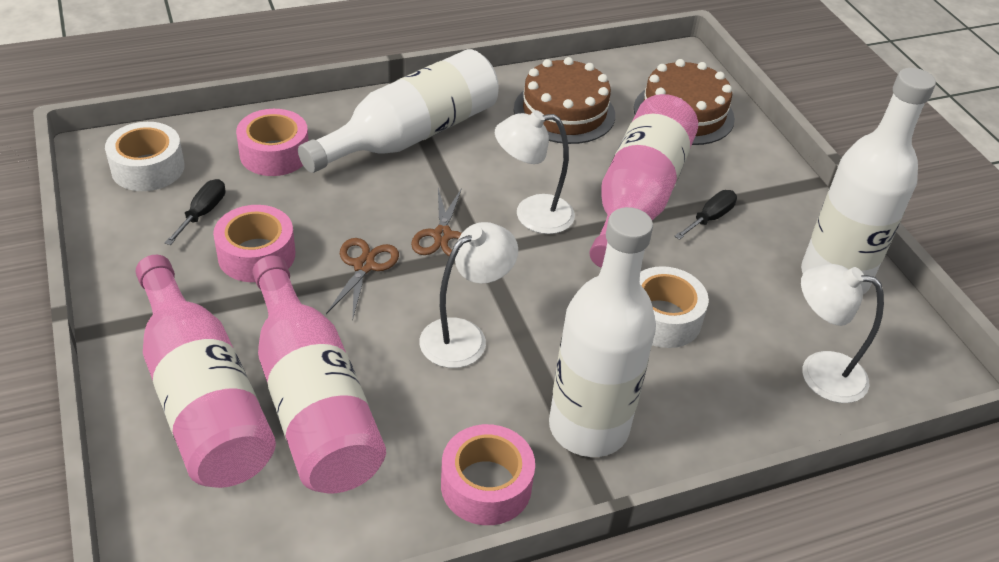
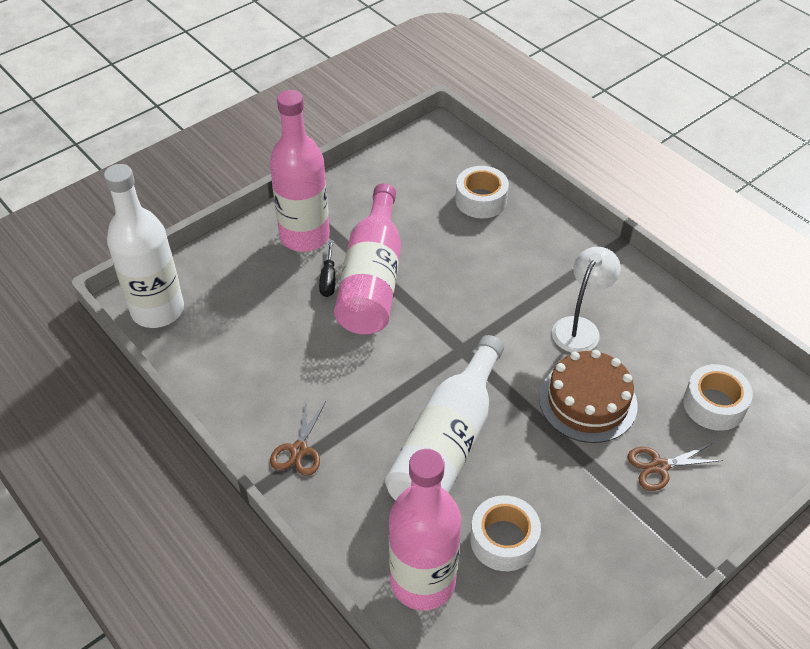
black screwdriver: [165,179,225,245] [674,190,737,240] = 2 -> [319,240,335,297] = 1
brown cake: [514,57,615,144] [634,59,735,145] = 2 -> [539,350,638,443] = 1
pink tape: [213,205,295,282] [236,109,309,176] [441,424,535,525] = 3 -> none = 0
white bottle: [298,49,499,173] [549,207,656,457] [801,68,936,294] = 3 -> [104,164,184,328] [385,335,504,501] = 2
white lamp: [419,222,518,368] [495,110,575,234] [801,264,884,403] = 3 -> [552,247,621,353] = 1
white tape: [105,122,184,191] [640,266,709,348] = 2 -> [455,166,509,218] [470,495,541,571] [683,364,753,431] = 3

